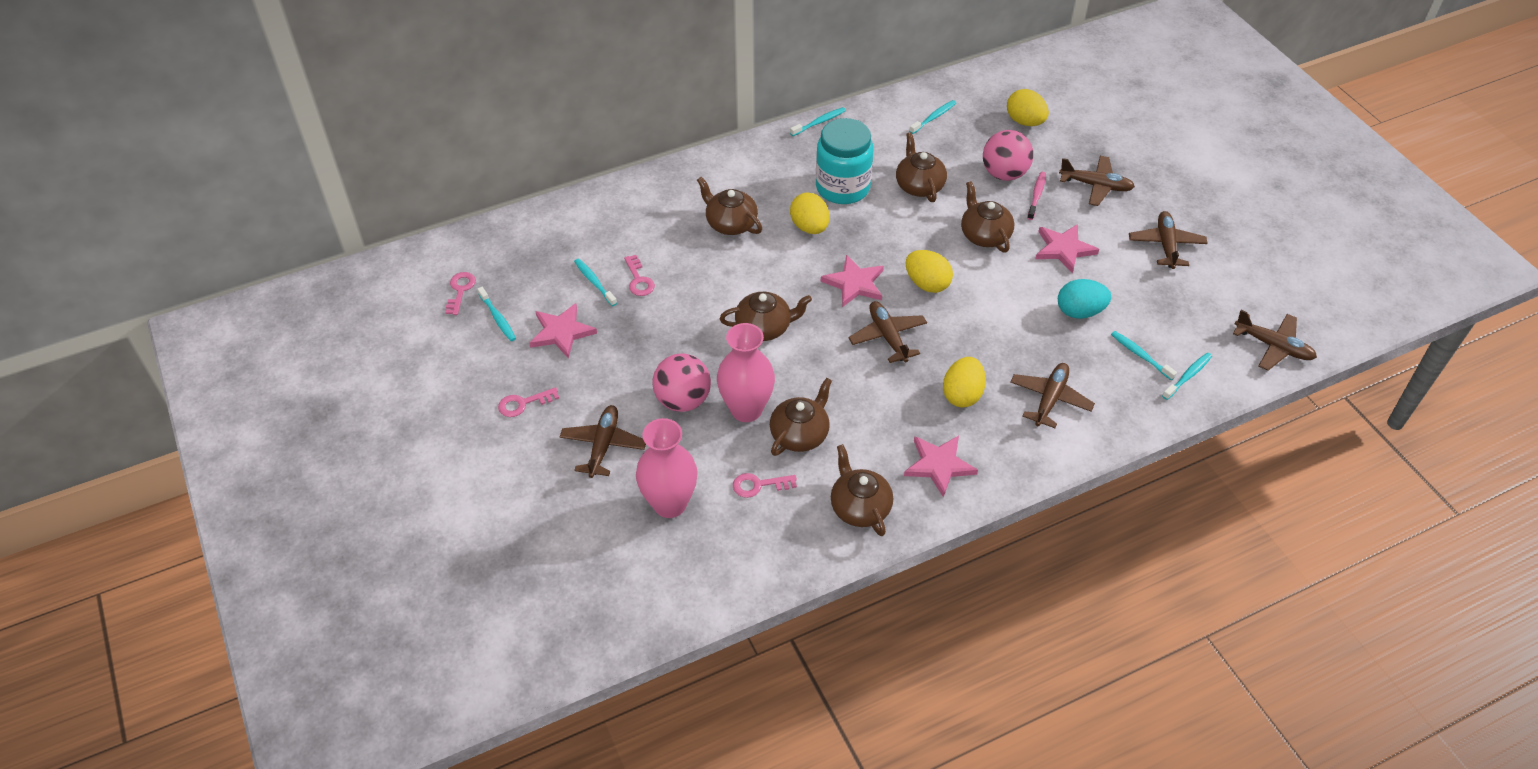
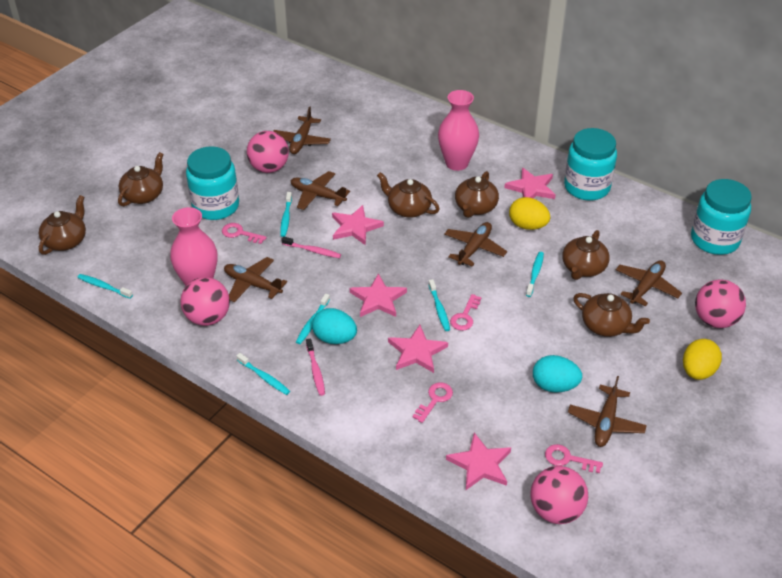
pink ball: [652,354,711,412] [983,130,1033,181] = 2 -> [180,277,230,326] [247,131,289,173] [530,466,588,524] [695,280,746,328] = 4
pink star: [529,303,597,358] [821,255,884,307] [904,436,978,497] [1035,224,1099,274] = 4 -> [332,205,384,245] [350,274,407,317] [388,325,448,373] [446,433,511,490] [504,168,556,199] = 5
pink toothbrush: [1027,172,1046,220] = 1 -> [281,236,341,258] [306,338,325,396] = 2
turquoise egg: [1058,279,1111,319] = 1 -> [312,308,357,344] [533,355,582,393] = 2
turquoise jar: [816,118,874,204] = 1 -> [186,146,239,220] [564,128,617,201] [691,179,752,255] = 3
yellow egg: [790,192,829,234] [906,250,953,293] [943,357,986,408] [1007,89,1049,126] = 4 -> [509,197,550,230] [683,339,722,380] = 2

